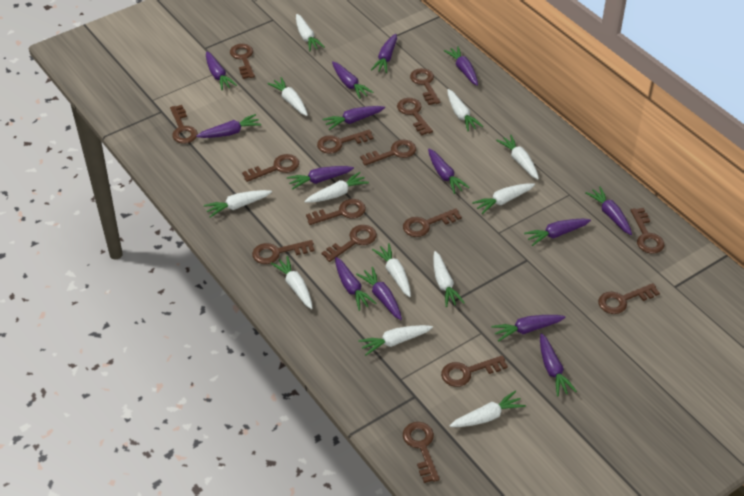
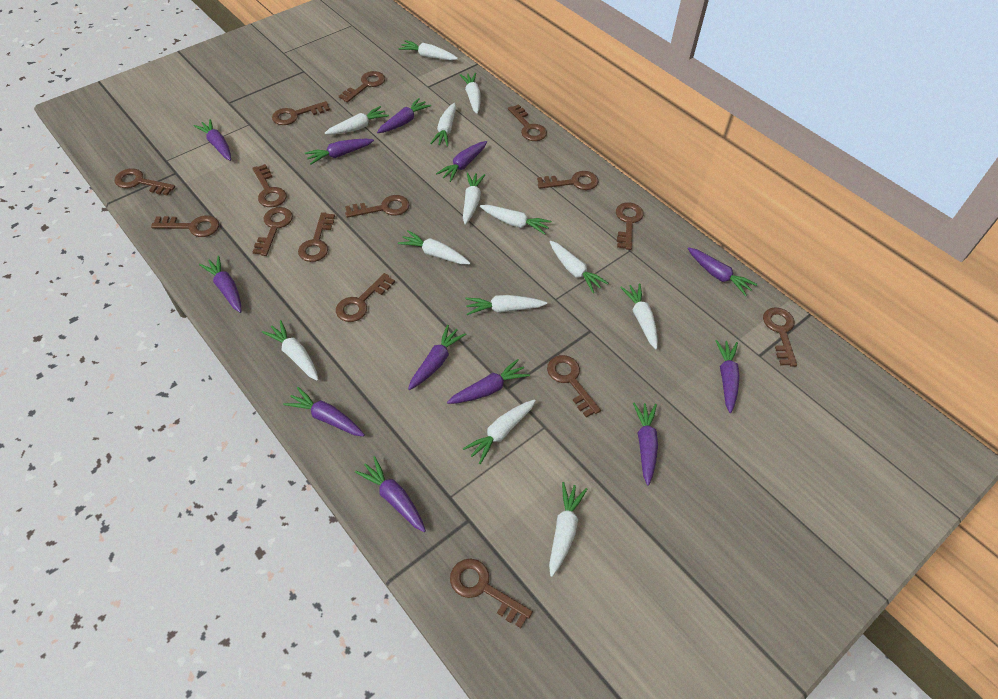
purple carrot: [196,114,261,138] [206,51,237,91] [287,166,354,190] [322,106,385,130] [332,61,374,99] [335,257,376,311] [356,267,402,320] [371,34,397,73] [428,149,470,194] [444,46,478,86] [491,315,566,341] [524,219,591,246] [540,333,577,396] [585,187,632,235] = 14 -> [194,119,231,161] [199,256,241,313] [283,387,365,437] [305,139,374,165] [355,456,426,532] [377,98,431,133] [408,325,466,390] [436,141,487,182] [447,359,530,404] [633,403,658,486] [688,247,757,296] [715,340,740,413] = 12
white carrot: [204,190,272,218] [267,77,308,116] [271,256,312,309] [296,14,325,51] [304,172,369,203] [358,325,433,356] [372,243,411,297] [433,251,465,307] [447,89,483,132] [449,391,526,427] [472,183,535,214] [496,135,539,179] = 12 -> [262,320,319,381] [324,106,389,135] [398,230,470,265] [399,40,458,60] [430,103,456,147] [460,73,481,114] [463,172,485,225] [463,399,536,464] [465,295,547,315] [480,205,552,235] [549,482,587,577] [550,241,608,293] [620,283,658,349] = 13

